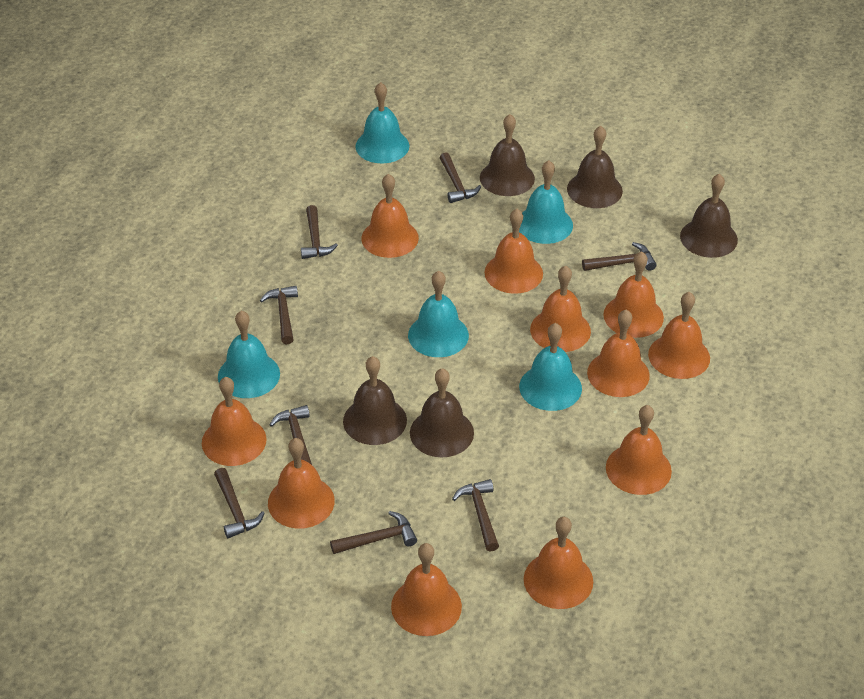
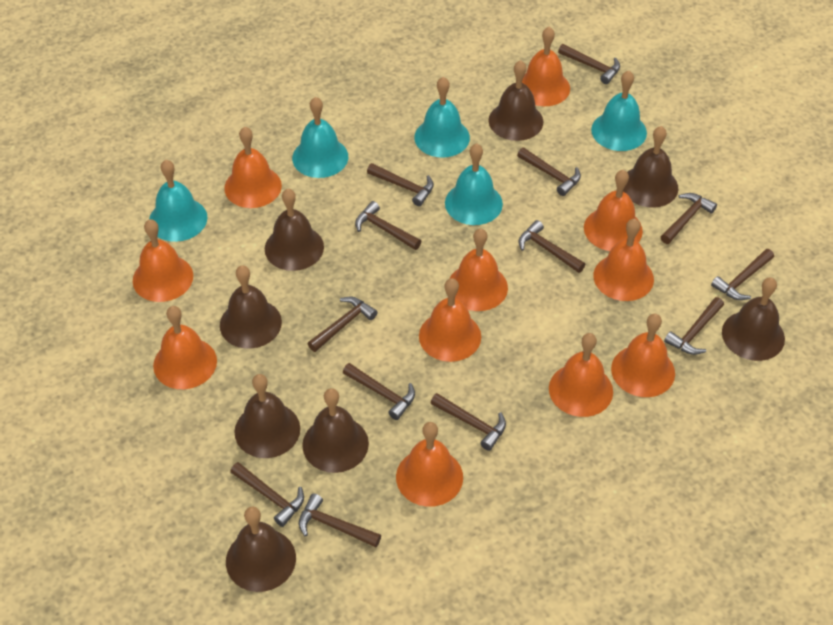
brown bell: [343,356,407,445] [410,368,474,457] [480,114,535,196] [567,126,623,208] [680,173,738,258] = 5 -> [220,265,282,349] [226,506,296,592] [234,374,300,458] [265,189,324,271] [302,388,369,473] [488,60,543,141] [623,126,678,208] [722,277,785,361] = 8
brown hammer: [214,468,265,538] [260,286,298,344] [269,405,312,465] [301,205,338,259] [330,511,417,554] [440,152,481,203] [452,479,499,552] [582,242,656,271] = 8 -> [230,462,304,527] [299,493,381,547] [308,297,377,352] [343,363,415,420] [355,201,422,250] [367,163,434,206] [431,393,506,451] [517,147,581,196] [519,220,585,273] [558,44,620,84] [661,193,717,244] [664,297,724,355] [711,249,774,300] = 13

